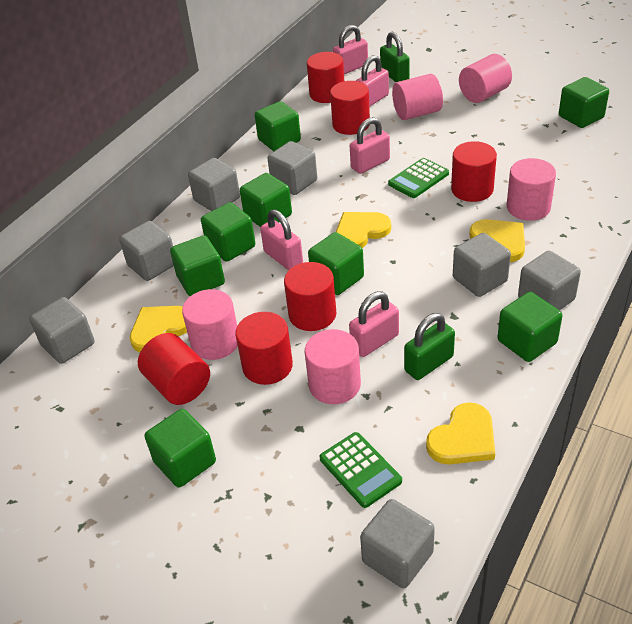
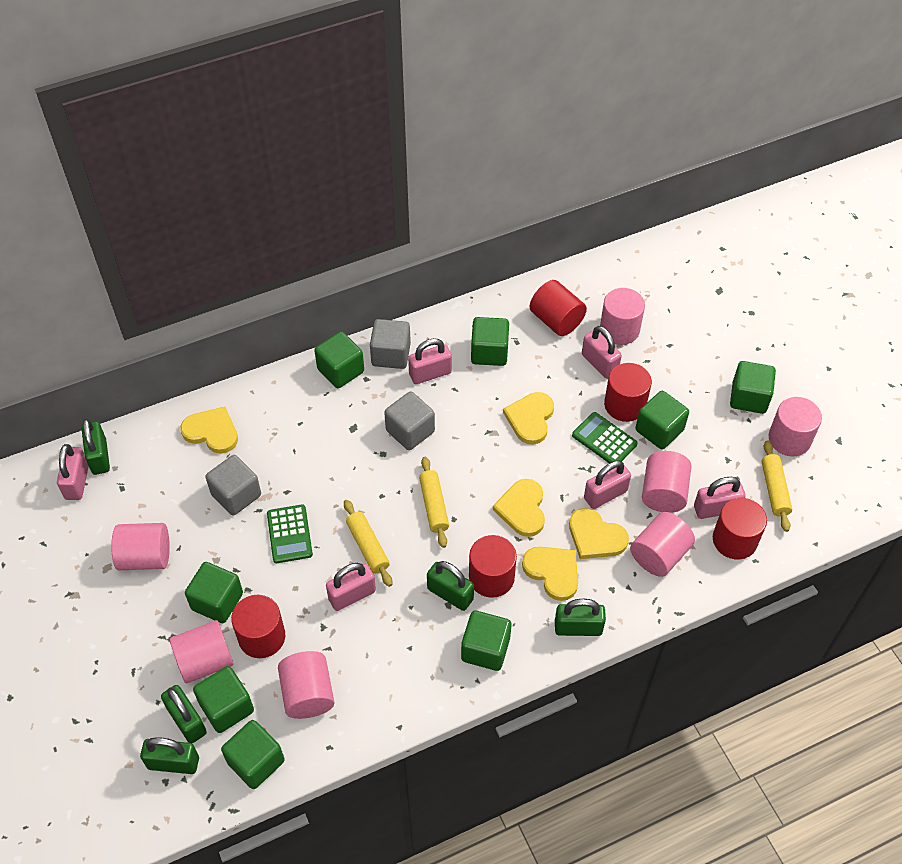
green padlock: [380,31,410,82] [404,313,455,380] = 2 -> [81,419,110,475] [140,737,199,774] [161,685,207,743] [427,561,474,611] [555,599,606,636] = 5
grey cube: [29,297,95,364] [119,221,174,281] [188,158,240,211] [267,141,317,195] [360,499,435,588] [453,233,511,297] [518,251,581,310] = 7 -> [206,455,261,516] [370,319,411,369] [384,392,435,450] = 3
pink cylinder: [182,289,238,360] [305,329,361,404] [392,74,443,120] [459,54,512,103] [507,158,556,221] = 5 -> [111,523,170,570] [170,620,233,683] [278,651,335,719] [600,288,645,345] [630,512,695,577] [642,451,691,513] [769,397,822,457] = 7
pink padlock: [260,209,303,270] [333,25,368,74] [349,291,399,357] [350,117,390,174] [356,55,389,107] = 5 -> [57,444,89,500] [326,563,376,611] [408,338,452,384] [582,326,622,379] [584,460,631,509] [694,477,746,519] = 6
red cylinder: [138,333,210,405] [235,312,293,385] [284,262,336,331] [307,52,344,103] [330,81,370,135] [451,141,497,202] = 6 -> [231,595,285,658] [469,535,517,598] [530,280,587,336] [604,363,652,422] [713,498,767,559] = 5
yellow heart: [130,306,187,352] [336,212,391,248] [426,402,495,464] [469,219,525,262] = 4 -> [180,406,238,454] [493,479,545,537] [503,392,554,445] [522,547,578,601] [569,508,629,559] = 5
yellow rolling pin: none = 0 -> [344,500,392,587] [419,457,449,548] [761,440,792,532] = 3

